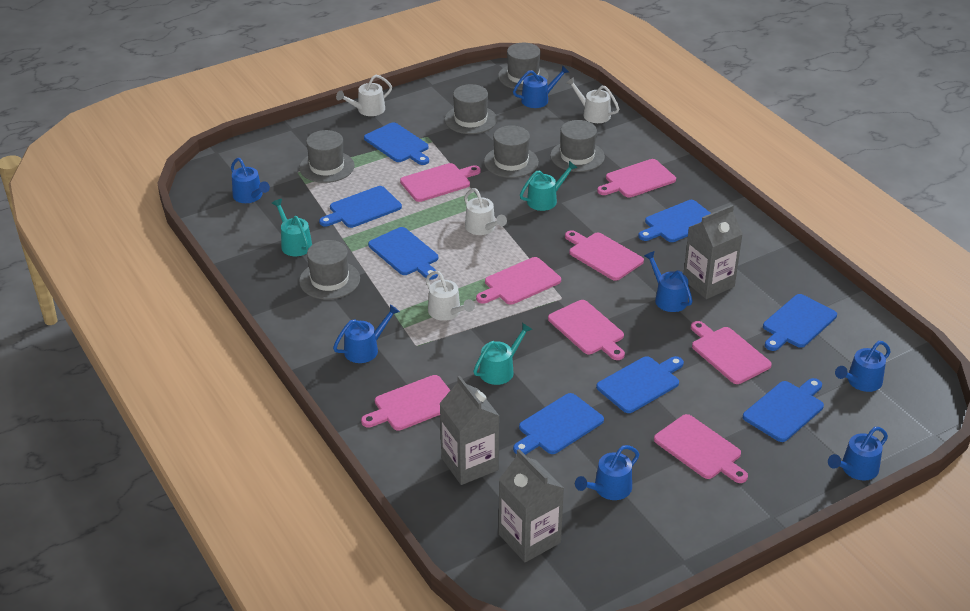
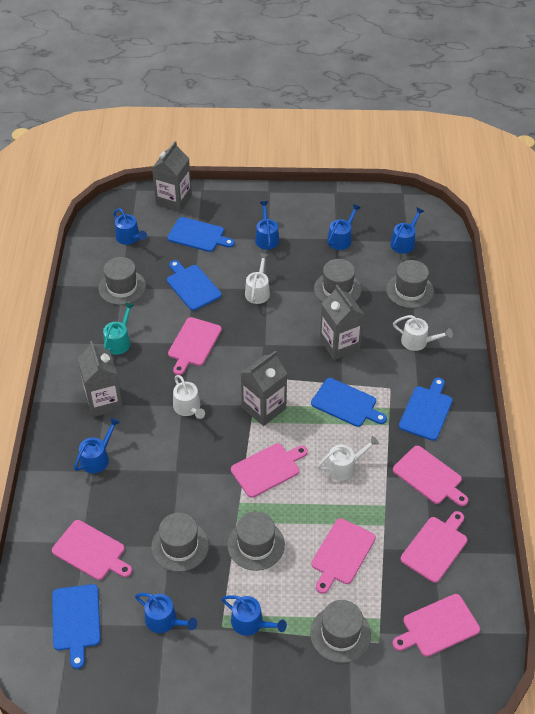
blue cutting board: [319,186,402,228] [364,122,429,165] [368,227,438,280] [513,393,604,455] [596,356,684,413] [638,200,711,242] [743,378,824,442] [763,294,837,351] = 8 -> [52,584,101,669] [167,217,235,252] [167,260,222,311] [311,378,387,427] [399,378,453,441] = 5
grey carton: [439,376,499,485] [499,449,564,562] [684,205,743,299] = 3 -> [77,341,123,417] [152,141,192,212] [241,351,287,426] [320,285,364,360] = 4
pink cutting board: [361,375,450,431] [400,163,481,202] [476,257,561,305] [548,300,625,360] [565,230,644,281] [597,159,676,198] [654,414,748,483] [691,321,772,384] = 8 -> [52,520,132,580] [168,317,222,375] [231,443,308,498] [311,518,376,594] [393,446,468,506] [393,594,480,657] [400,511,467,583] = 7
turquoise watering can: [272,199,312,256] [473,323,533,385] [520,161,577,211] = 3 -> [103,302,134,355] = 1

